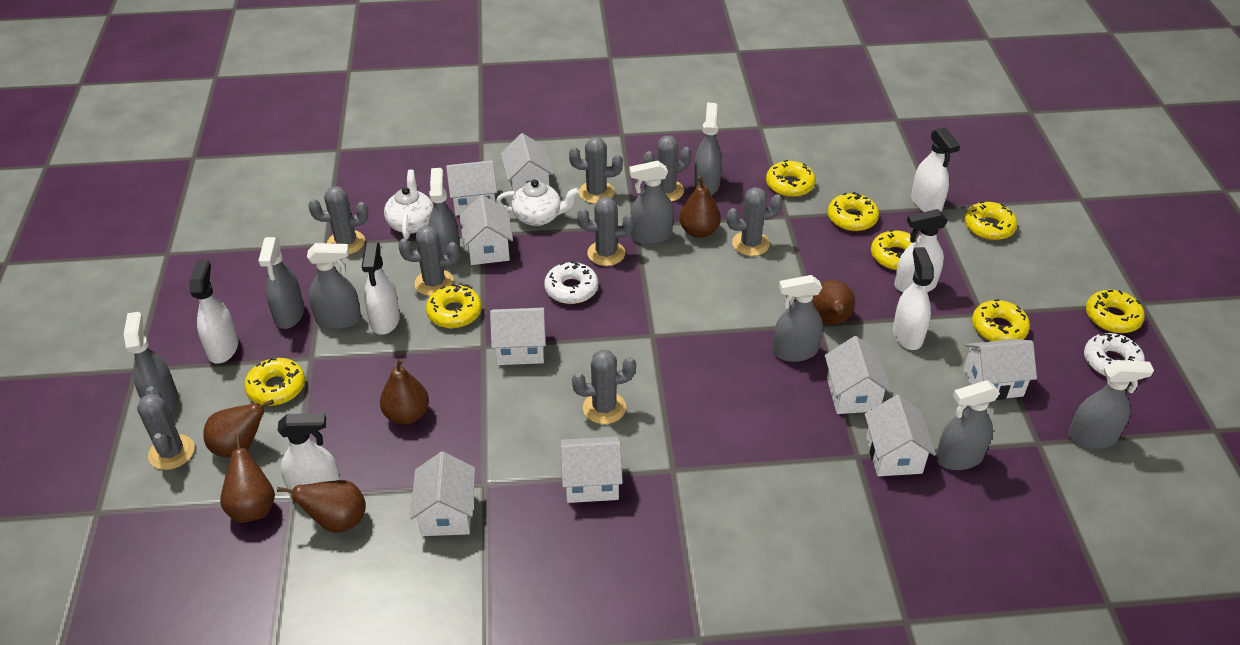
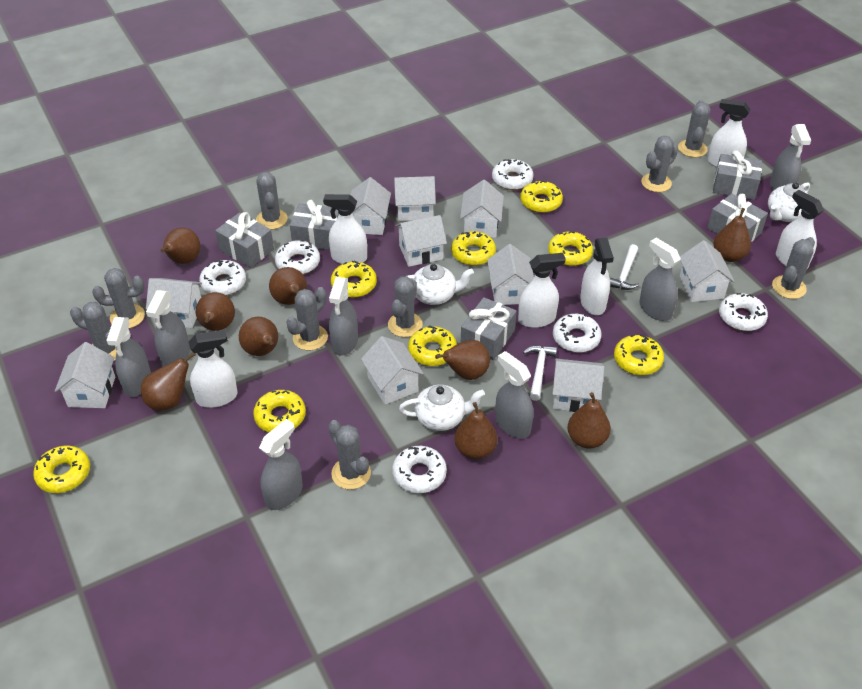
brown pear: [203,400,274,458] [220,433,275,523] [277,480,366,533] [380,359,429,424] [679,176,721,238] [812,280,855,325] = 6 -> [141,352,195,411] [160,227,200,264] [196,292,235,331] [239,317,278,356] [269,267,307,305] [435,340,490,380] [454,402,498,459] [567,392,611,449] [714,208,751,262] = 9
grey cactus: [137,386,195,470] [308,186,368,254] [398,226,459,296] [569,137,623,204] [572,350,636,424] [577,197,634,266] [643,135,691,202] [727,187,783,256] = 8 -> [70,302,117,361] [92,268,145,329] [256,172,287,230] [286,287,328,350] [328,420,371,489] [388,276,423,337] [641,136,678,192] [678,100,711,157] [772,237,815,299] = 9
grey gift: none = 0 -> [215,212,274,268] [290,200,339,250] [461,297,517,360] [707,194,768,242] [713,150,762,200] = 5
grey spray bottle: [124,312,178,413] [258,237,304,329] [307,243,361,329] [428,168,460,255] [629,161,674,244] [694,103,722,195] [772,275,823,362] [936,380,1000,470] [1068,360,1154,449] = 9 -> [106,317,151,397] [146,290,190,366] [259,419,303,510] [329,277,358,356] [495,351,533,438] [639,238,681,321] [770,124,811,191] = 7
white donut: [544,261,598,304] [1084,333,1145,376] = 2 -> [199,260,246,295] [275,240,320,274] [392,446,447,493] [492,159,534,190] [553,314,602,353] [719,293,768,331] = 6
white hammer: none = 0 -> [523,345,557,401] [610,244,640,290] = 2
white house: [410,452,475,536] [446,160,497,216] [459,195,513,265] [490,307,546,365] [501,133,554,193] [560,436,623,503] [825,336,892,414] [865,395,936,476] [963,339,1037,400] = 9 -> [55,342,115,408] [146,278,202,328] [350,177,391,235] [361,336,424,405] [394,176,436,221] [395,215,447,267] [460,180,504,238] [487,244,534,305] [552,359,604,412] [680,240,735,302] = 10
white teapot: [384,170,433,239] [496,180,579,226] = 2 -> [399,385,485,431] [407,264,474,305] [768,182,810,222] = 3

